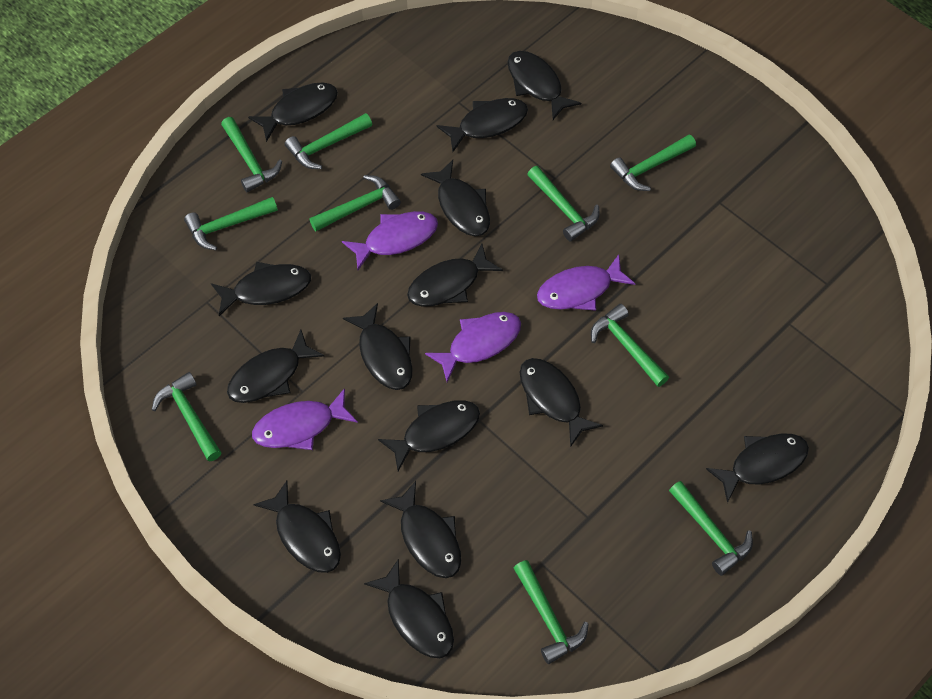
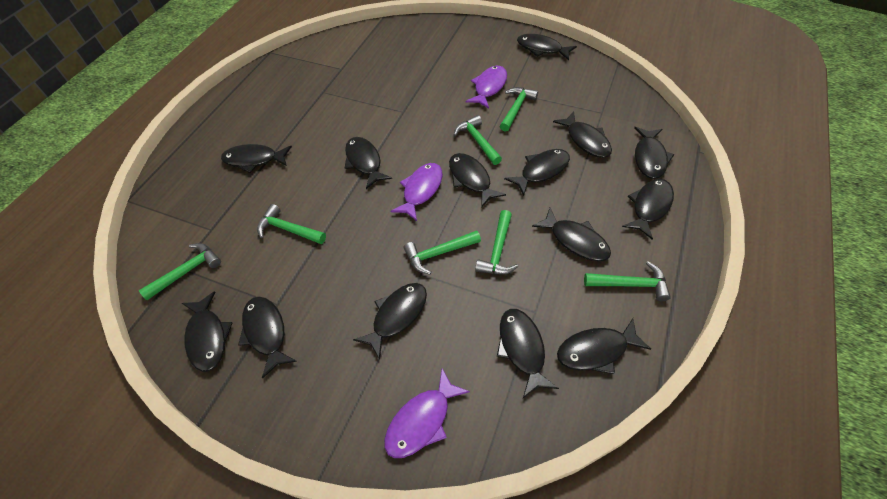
green hammer: [152,372,222,461] [184,197,278,250] [221,117,282,192] [285,113,372,169] [309,175,401,231] [514,560,589,664] [527,166,600,241] [591,304,669,387] [610,135,696,191] [669,481,753,576] = 10 -> [139,243,221,300] [257,204,326,244] [404,230,481,274] [454,115,502,165] [475,210,518,274] [500,87,538,132] [584,261,671,301] = 7
purple fish: [252,388,358,450] [342,211,438,270] [425,312,521,382] [537,254,636,311] = 4 -> [384,369,470,458] [390,163,443,221] [466,66,507,109] = 3

